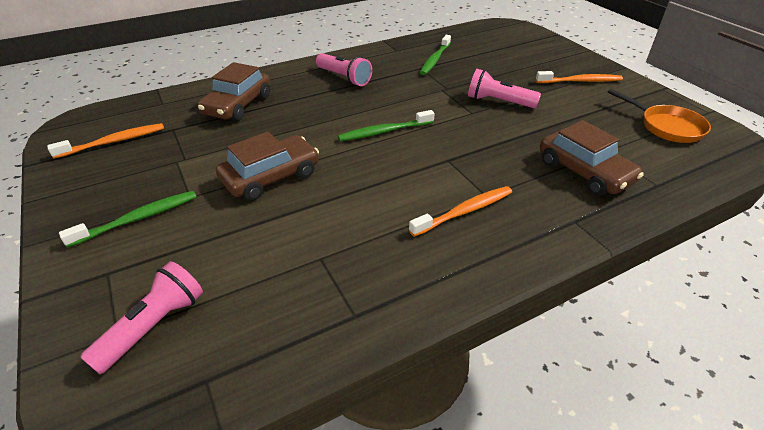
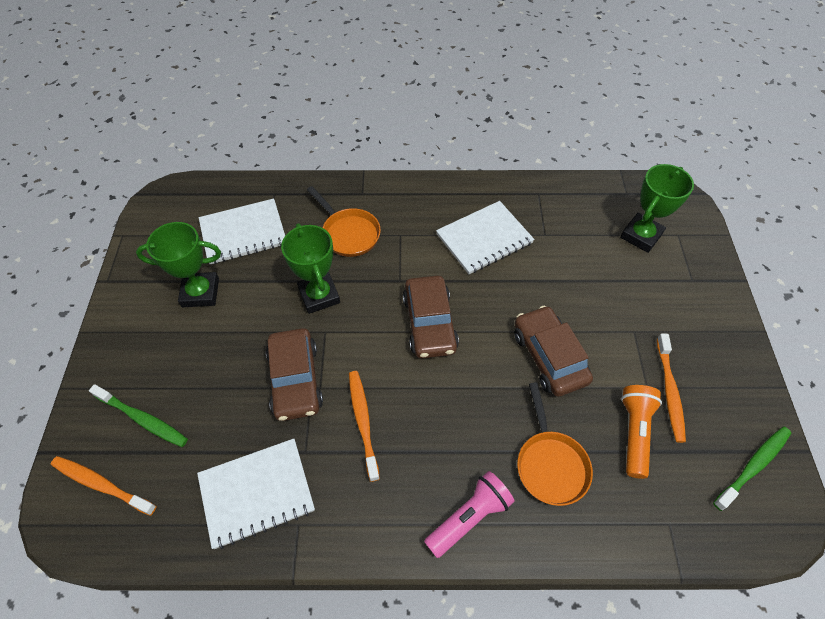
green toothbrush: [59,191,197,248] [338,110,434,141] [420,35,451,75] = 3 -> [89,384,188,447] [713,427,791,511] = 2
green trophy: none = 0 -> [136,222,221,307] [281,223,340,314] [620,164,694,253] = 3
orange flashlight: none = 0 -> [621,385,662,479] = 1
orange pan: [607,89,711,143] = 1 -> [307,186,381,257] [517,382,593,506] = 2
pink flashlight: [80,261,203,374] [316,53,372,86] [468,69,541,108] = 3 -> [424,471,515,558] = 1
white notebook: none = 0 -> [197,439,315,549] [199,199,285,264] [436,201,534,274] = 3

